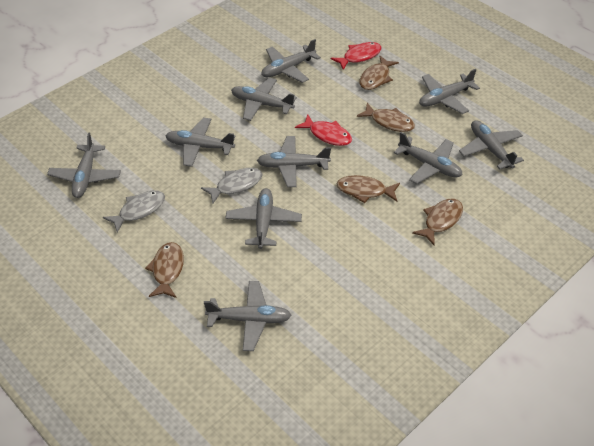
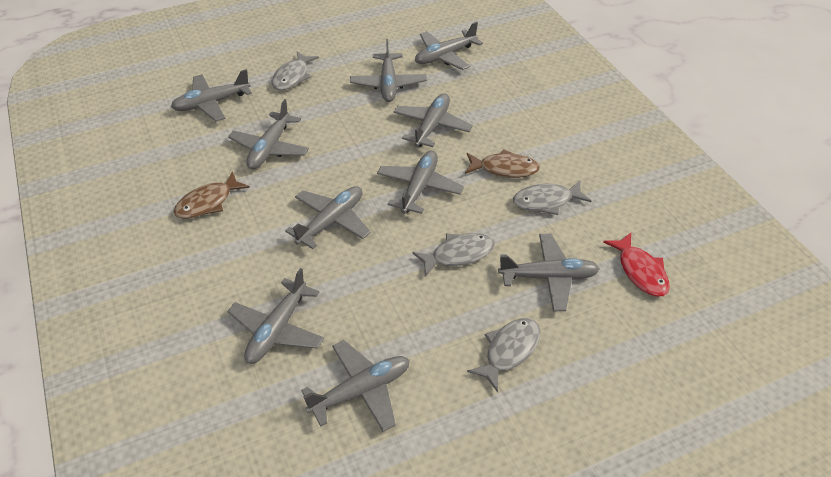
brown fish: [145,242,184,298] [337,175,400,203] [357,103,415,132] [359,55,399,90] [412,198,463,245] = 5 -> [174,171,250,219] [465,149,540,178] = 2
grey fish: [103,190,165,233] [201,168,263,204] = 2 -> [272,51,319,90] [412,233,495,276] [467,318,540,393] [513,181,591,215] = 4
red fish: [295,115,352,146] [331,42,382,70] = 2 -> [603,233,670,297] = 1

